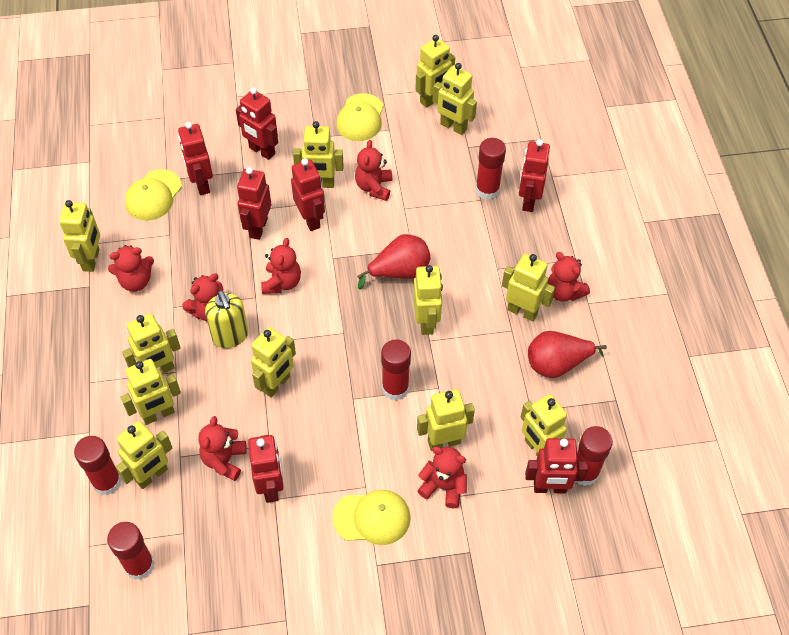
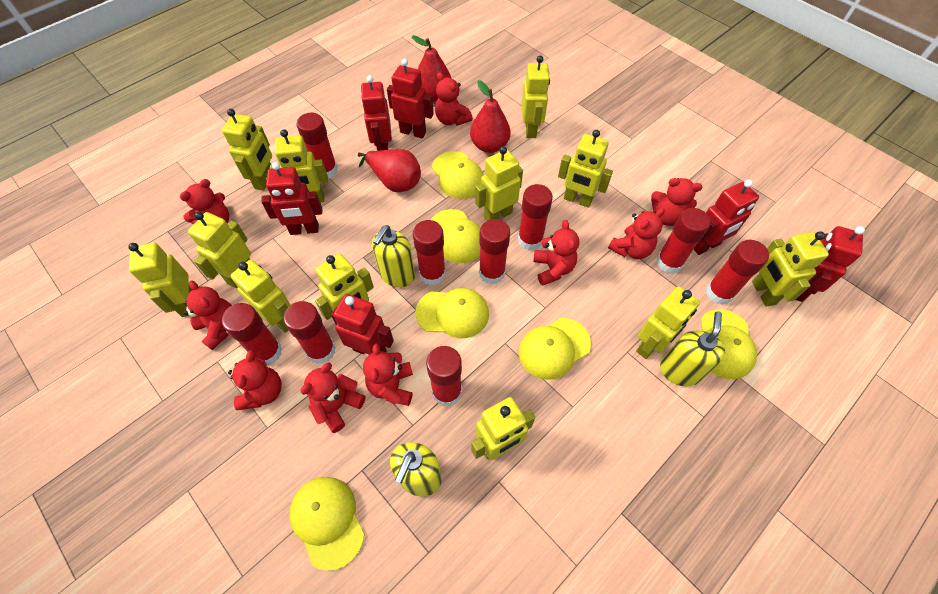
red glue stick: [74,436,122,496] [107,522,155,580] [381,339,411,400] [476,138,506,200] [575,426,613,486] = 5 -> [222,303,282,365] [284,301,336,364] [297,113,338,179] [413,220,446,285] [426,346,462,406] [479,219,510,285] [518,184,553,250] [656,208,710,274] [706,240,769,305] = 9
red pear: [357,234,431,289] [528,331,607,378] = 2 -> [358,149,421,192] [412,35,451,102] [470,80,511,153] = 3
red robot: [178,122,213,195] [236,87,278,160] [237,167,271,240] [248,435,284,503] [291,158,325,231] [519,139,550,212] [525,438,588,493] = 7 -> [261,162,322,235] [331,294,394,355] [361,75,392,151] [387,59,434,139] [693,179,759,255] [796,226,865,302] = 6
red teddy bear: [108,245,154,292] [182,273,223,321] [198,416,247,481] [261,238,301,294] [355,140,392,201] [417,447,467,509] [547,252,590,302] = 7 -> [180,179,229,225] [184,280,232,350] [228,350,282,410] [301,362,365,433] [363,343,413,406] [435,72,473,126] [534,220,579,286] [608,208,665,259] [651,178,702,226] = 9
yellow cap: [125,169,182,221] [332,490,411,545] [336,93,384,141] = 3 -> [289,477,365,571] [416,288,489,338] [431,209,480,263] [432,151,484,199] [519,318,591,380] [701,309,757,379] = 6
yellow soap dispenser: [205,290,248,348] = 1 -> [372,225,415,287] [390,442,442,497] [660,311,725,386] = 3

